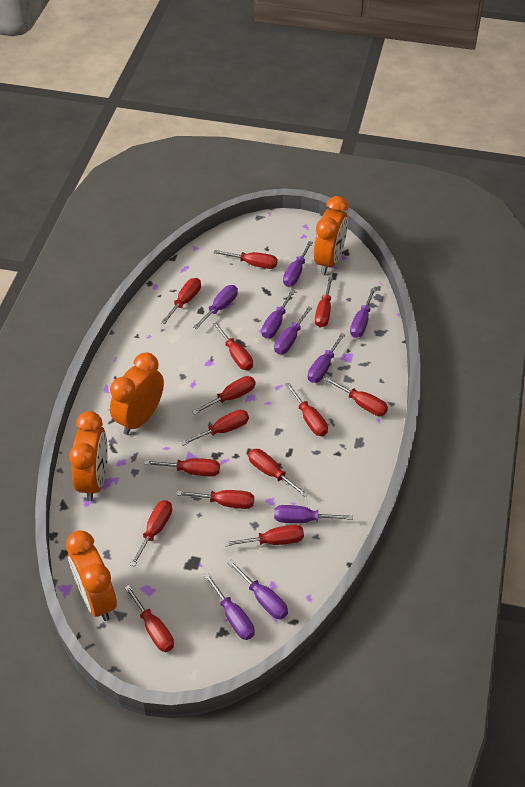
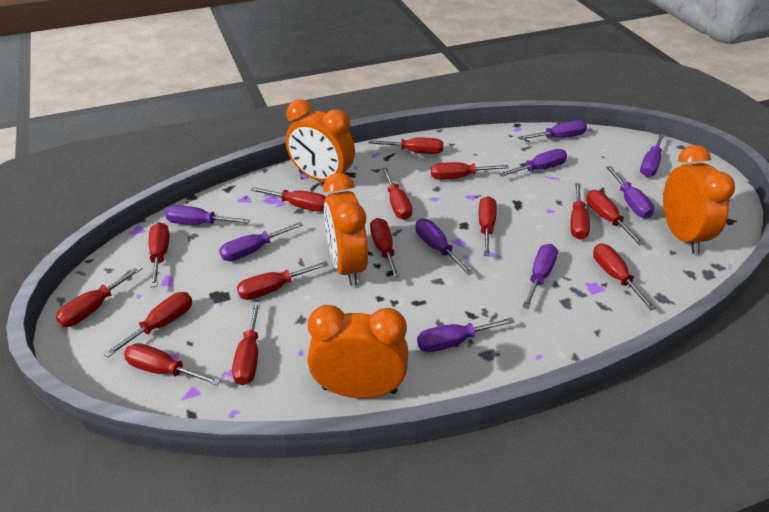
red screwdriver: [124,585,174,652] [130,500,172,567] [144,458,220,476] [161,278,201,324] [177,490,254,509] [181,410,249,446] [192,376,255,415] [213,322,253,370] [214,250,277,269] [224,525,304,547] [248,449,309,497] [285,383,328,436] [315,277,333,328] [324,377,388,416] = 14 -> [56,266,143,327] [103,292,192,358] [124,343,221,386] [149,222,170,287] [232,302,261,385] [237,261,328,300] [250,187,326,211] [368,138,443,154] [370,218,401,281] [381,167,412,220] [431,162,509,180] [479,196,497,256] [570,183,590,240] [586,190,644,245] [593,244,656,310] = 15

